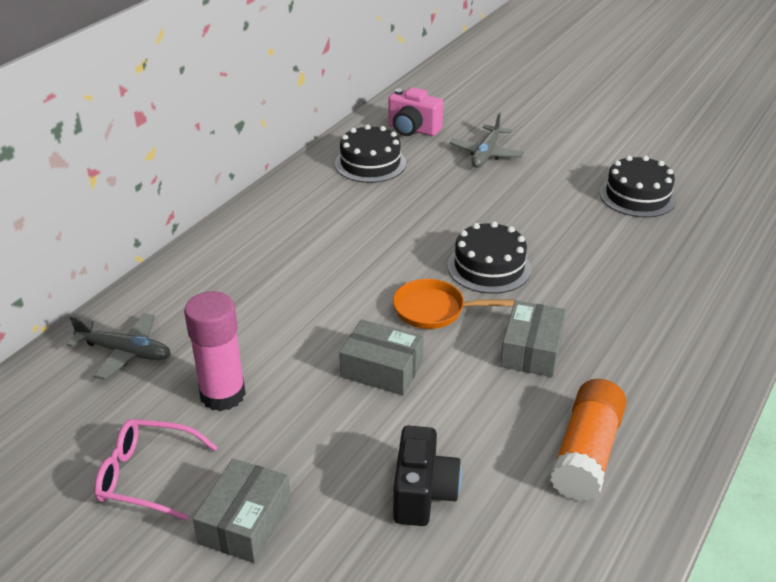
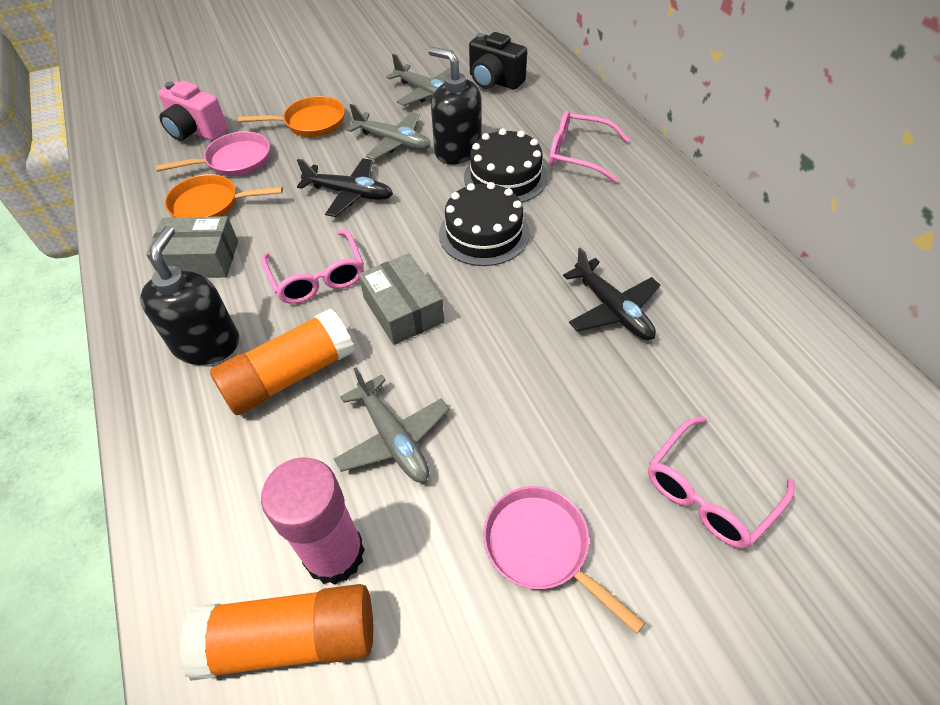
black cake: [335,125,406,183] [448,221,531,293] [599,156,676,217] = 3 -> [439,182,529,266] [464,129,548,203] = 2
black plane: none = 0 -> [297,158,393,217] [563,247,661,340] = 2
black soap dispenser: none = 0 -> [140,226,239,365] [428,47,481,165] = 2
grey box: [193,459,291,563] [339,319,424,395] [500,300,566,377] = 3 -> [146,216,238,278] [358,253,444,345] = 2
grey plane: [67,313,171,380] [450,112,524,167] = 2 -> [334,368,449,483] [346,104,431,160] [386,54,451,106] = 3
orange glue stick: [550,379,627,501] = 1 -> [179,584,373,681] [210,309,355,415] = 2
orange pan: [393,279,514,329] = 1 -> [165,174,283,217] [238,96,345,137] = 2
pink glasses: [94,419,218,521] = 1 -> [261,230,364,304] [549,111,630,183] [648,417,794,549] = 3
pink pan: none = 0 -> [155,131,270,176] [483,486,645,634] = 2

